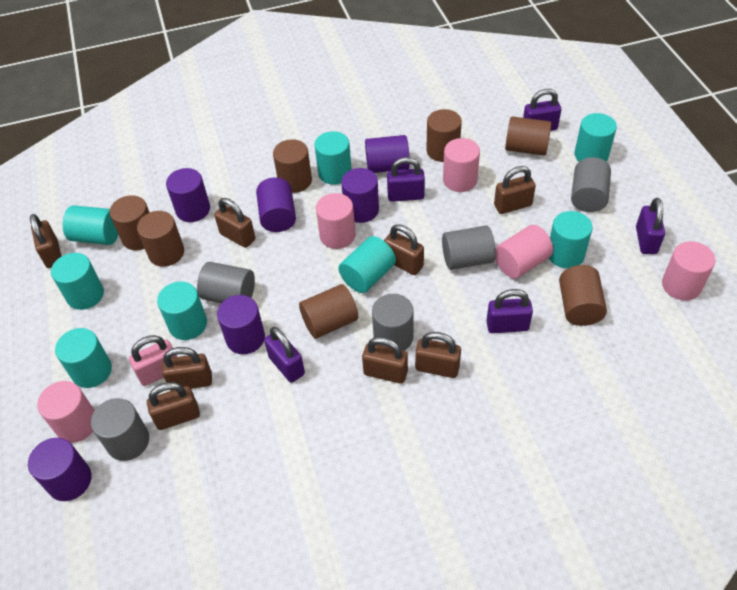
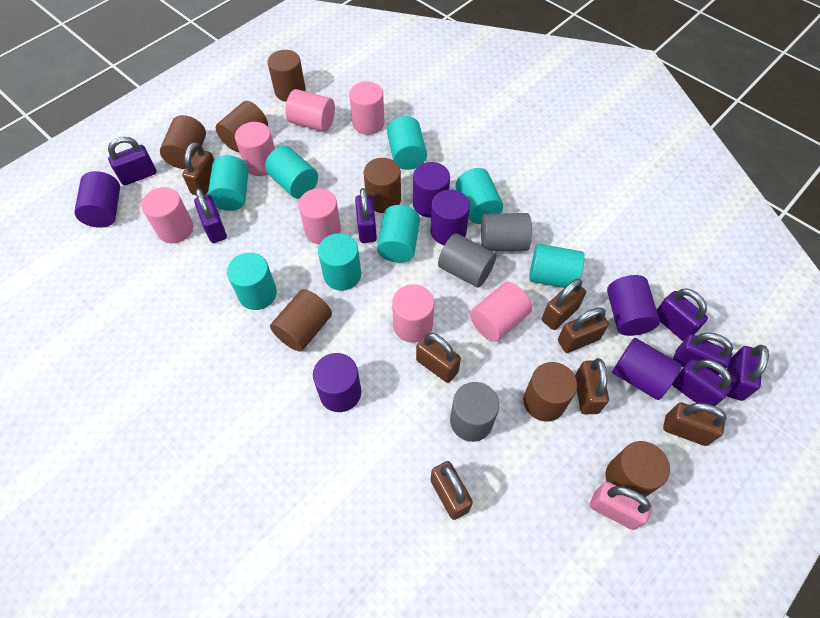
brown padlock: [30,214,61,268] [147,382,200,430] [162,347,212,391] [214,198,255,248] [362,337,408,384] [384,224,424,275] [415,332,461,378] [494,166,536,214] = 8 -> [182,142,214,195] [416,333,461,383] [430,461,473,520] [542,279,586,330] [558,308,609,353] [575,358,609,414] [663,402,727,446] = 7
grey cylinder: [91,398,149,461] [197,262,255,303] [372,294,414,351] [442,225,496,270] [571,157,611,212] = 5 -> [438,233,496,287] [450,382,499,442] [481,213,532,251] = 3
pink cylinder: [37,381,95,443] [316,193,356,249] [443,138,480,192] [495,225,553,279] [662,241,716,301] = 5 -> [141,187,193,243] [235,122,275,176] [285,89,335,132] [298,188,341,245] [349,81,385,135] [392,284,434,343] [470,282,532,342] = 7
purple padlock: [264,327,305,383] [387,157,425,202] [486,289,533,333] [523,89,561,131] [636,198,665,254] = 5 -> [108,136,157,185] [194,188,227,243] [355,188,377,243] [657,289,708,341] [672,359,732,406] [673,333,733,375] [727,345,769,401] = 7

